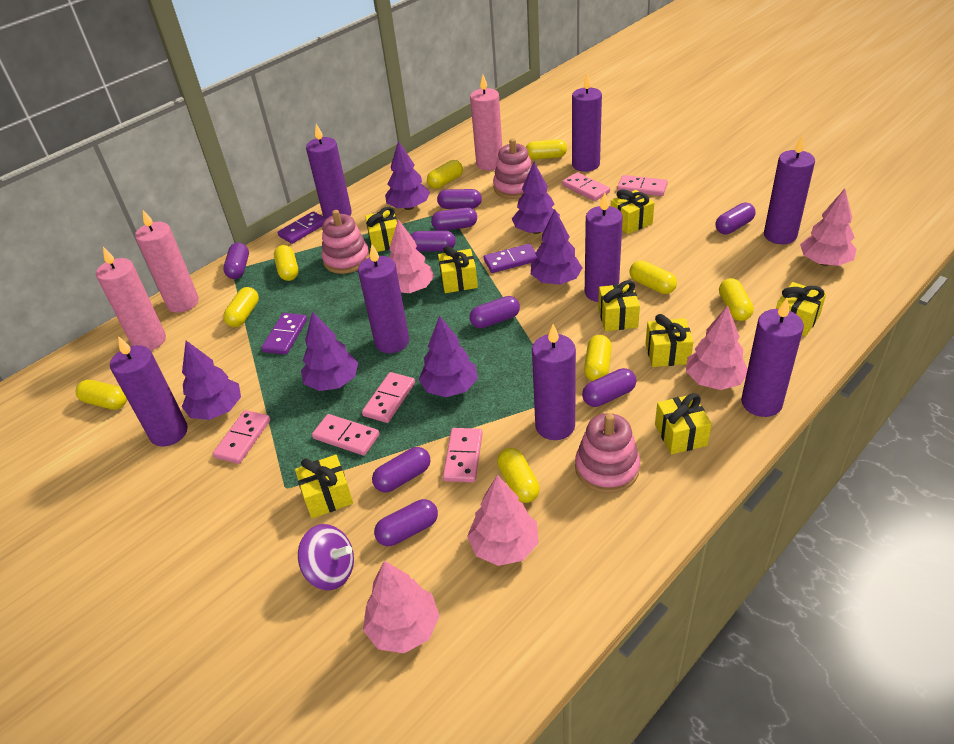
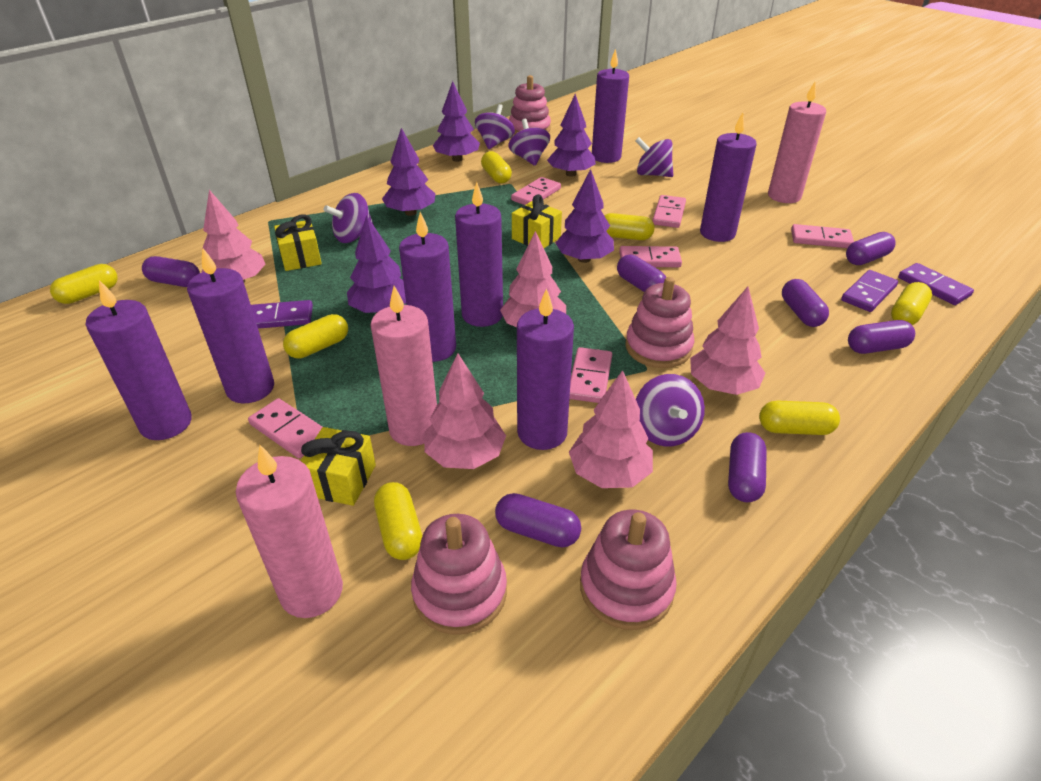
pink stacking toy: [322,210,370,274] [493,138,532,199] [575,413,640,493] = 3 -> [411,514,507,635] [509,75,551,134] [580,510,677,630] [626,277,694,368] = 4
purple candle: [110,336,188,447] [306,124,352,218] [358,244,409,353] [532,324,576,440] [572,73,602,172] [585,193,623,302] [741,298,804,417] [764,136,815,244] = 8 -> [86,280,192,440] [187,247,274,403] [399,212,456,362] [455,182,503,327] [517,288,574,450] [592,49,629,163] [700,112,757,242] = 7
purple capsule: [223,242,249,279] [372,447,431,492] [374,499,438,546] [411,231,456,252] [431,207,477,231] [437,189,482,209] [469,296,520,328] [582,368,636,407] [715,202,756,234] = 9 -> [142,256,200,287] [495,493,581,548] [617,255,666,292] [728,432,767,502] [782,279,829,327] [846,232,896,265] [848,320,915,354] = 7
purple spinning top: [298,524,354,590] = 1 -> [324,193,374,243] [475,104,515,149] [508,119,550,166] [635,137,673,177] [636,374,705,446] = 5
purple tree: [182,341,241,420] [301,311,358,391] [385,141,430,210] [419,315,478,397] [512,162,560,234] [531,210,582,285] = 6 -> [347,215,406,313] [382,128,435,216] [433,81,480,162] [547,94,596,177] [556,169,614,263] = 5
yellow capsule: [76,380,127,410] [223,287,259,327] [274,245,298,281] [427,160,463,189] [497,448,540,503] [526,139,567,160] [584,335,612,381] [629,260,677,294] [719,278,754,321] = 9 -> [50,264,118,304] [283,314,348,359] [374,482,422,560] [481,151,512,183] [604,213,654,240] [759,401,840,435] [891,282,932,325] = 7
yellow gift: [295,454,353,519] [365,207,397,252] [438,246,478,293] [598,280,640,331] [611,190,654,234] [645,314,693,367] [655,393,712,454] [776,282,826,336] = 8 -> [274,214,322,271] [301,427,376,506] [512,194,562,248] = 3

